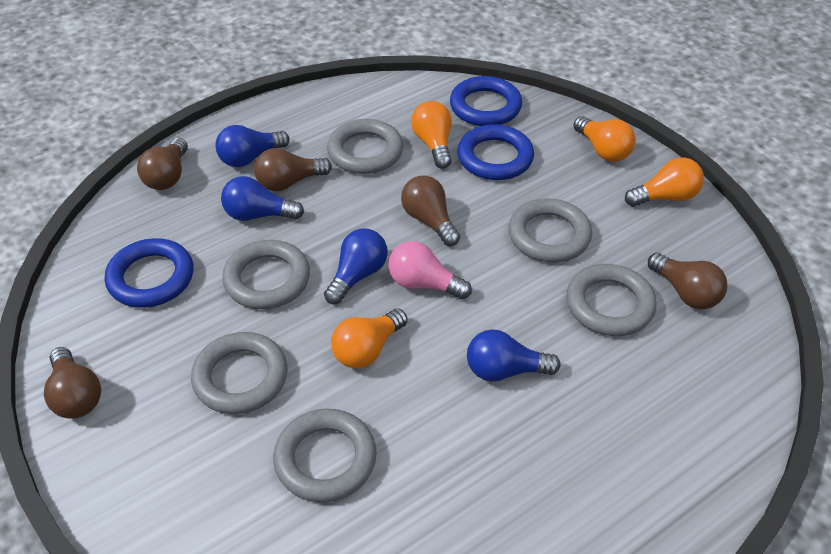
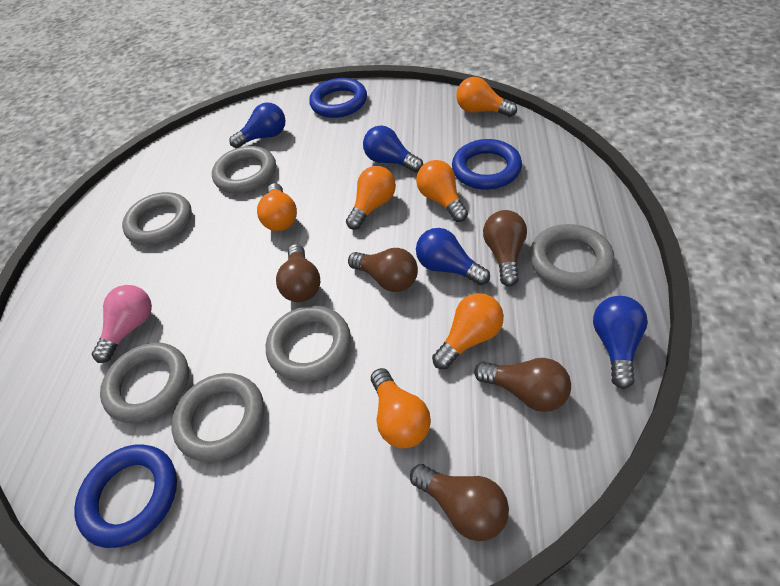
orange light bulb: [331,309,408,369] [411,101,452,169] [573,116,636,162] [625,157,704,207] = 4 -> [257,183,297,231] [346,166,396,230] [371,368,431,448] [416,160,468,222] [432,293,504,369] [456,77,517,117] = 6

